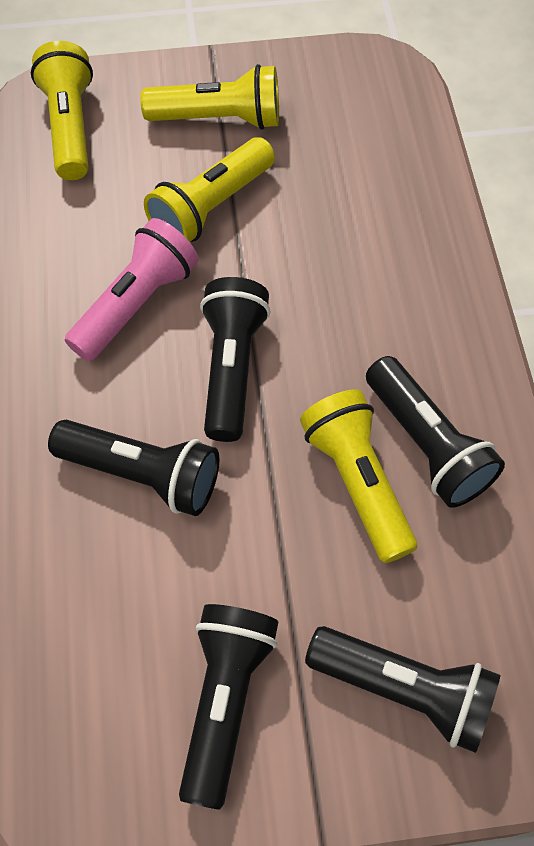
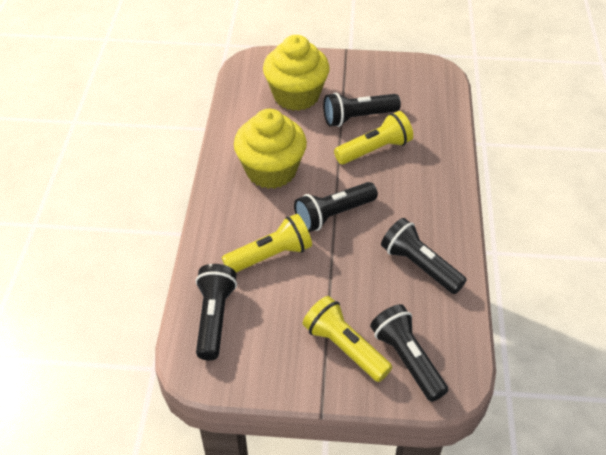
pink flashlight: [65,218,198,361] = 1 -> none = 0
yellow cupcake: none = 0 -> [234,109,307,189] [263,35,330,111] = 2
yellow flashlight: [31,41,93,180] [140,64,279,130] [144,137,275,242] [300,389,417,563] = 4 -> [222,214,312,273] [303,296,392,382] [334,111,413,164] = 3

